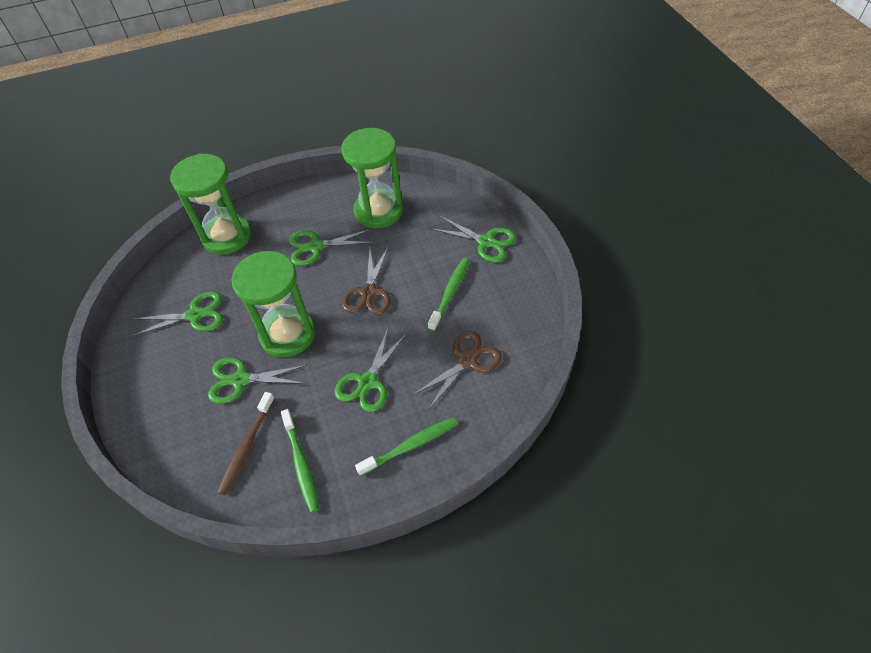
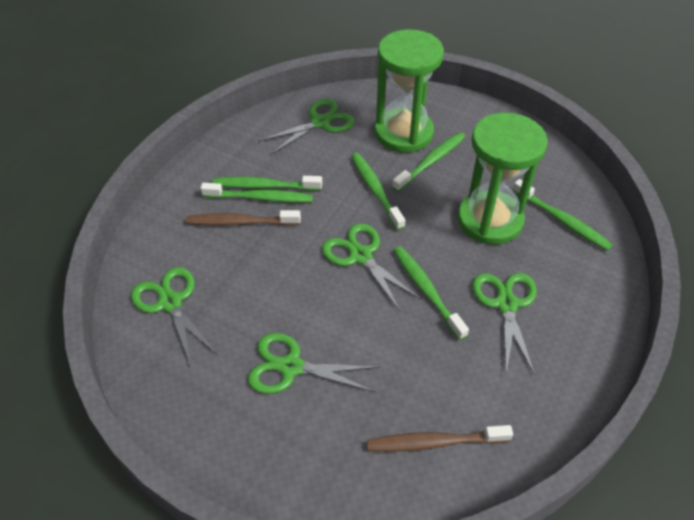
brown scissors: [342,246,391,315] [413,331,502,410] = 2 -> none = 0
brown toothbrush: [217,392,275,495] = 1 -> [186,210,301,226] [367,425,513,452] = 2
green hourglass: [170,154,251,255] [232,251,315,357] [341,128,403,228] = 3 -> [375,29,444,153] [458,113,548,245] = 2
green toothbrush: [281,409,320,513] [355,417,457,476] [428,258,470,331] = 3 -> [201,183,313,203] [212,176,322,191] [351,153,405,230] [392,132,465,192] [393,246,469,340] [513,179,613,251] = 6

